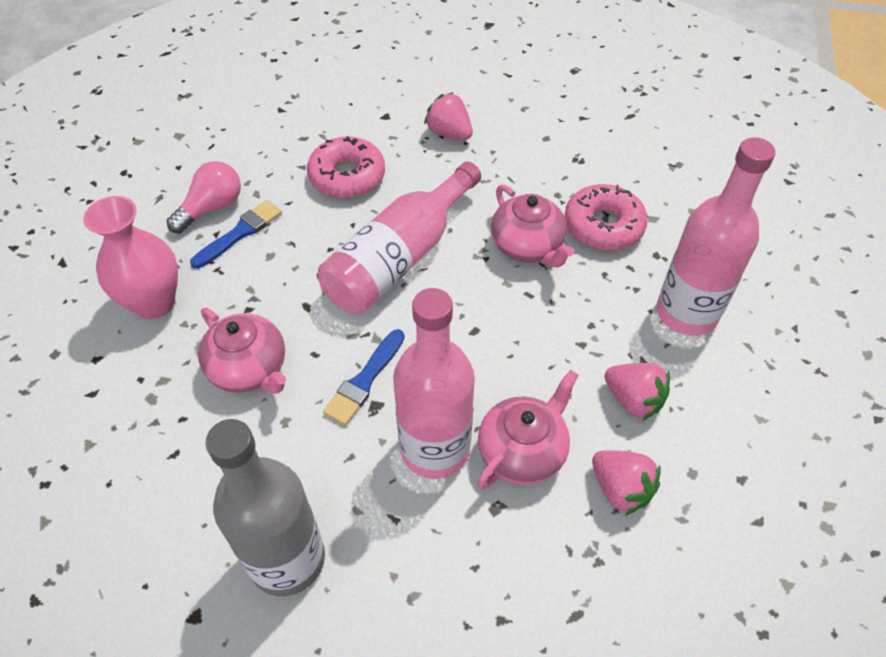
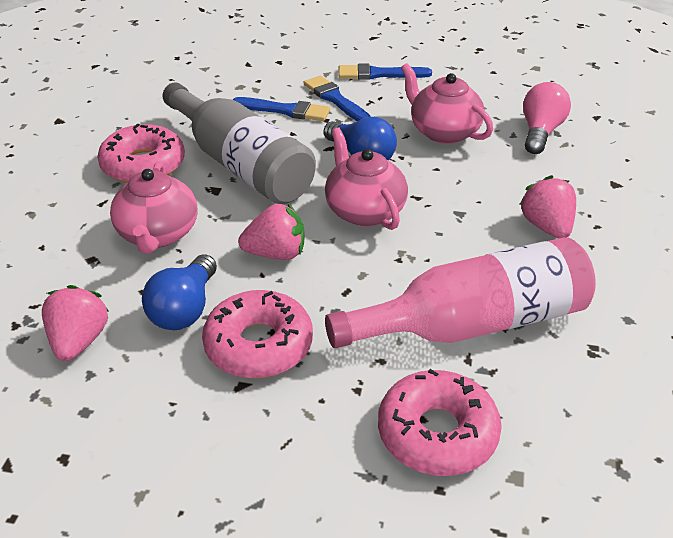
blue brush: [190,200,282,269] [323,329,405,426] = 2 -> [233,97,330,121] [304,75,371,121] [339,64,432,79] = 3
blue light bulb: none = 0 -> [142,254,217,330] [323,117,397,160] = 2
pink bottle: [318,161,481,314] [393,288,475,479] [657,137,775,336] = 3 -> [325,237,596,348] = 1
pink donut: [307,136,385,198] [564,184,648,251] = 2 -> [97,124,185,183] [202,290,313,378] [378,369,502,476] = 3
pink vase: [83,196,178,319] = 1 -> none = 0

